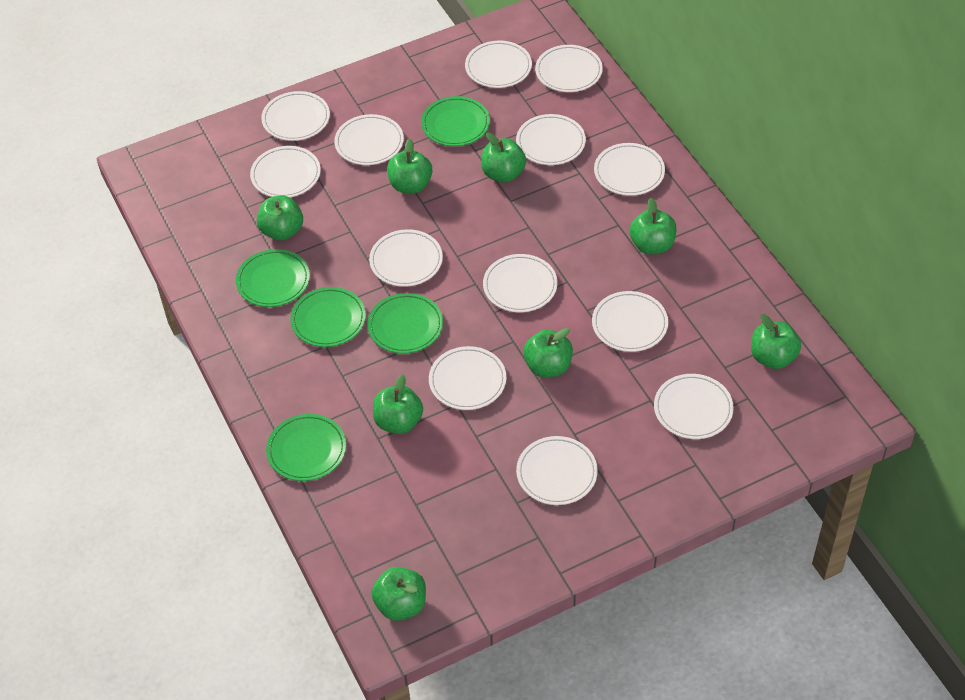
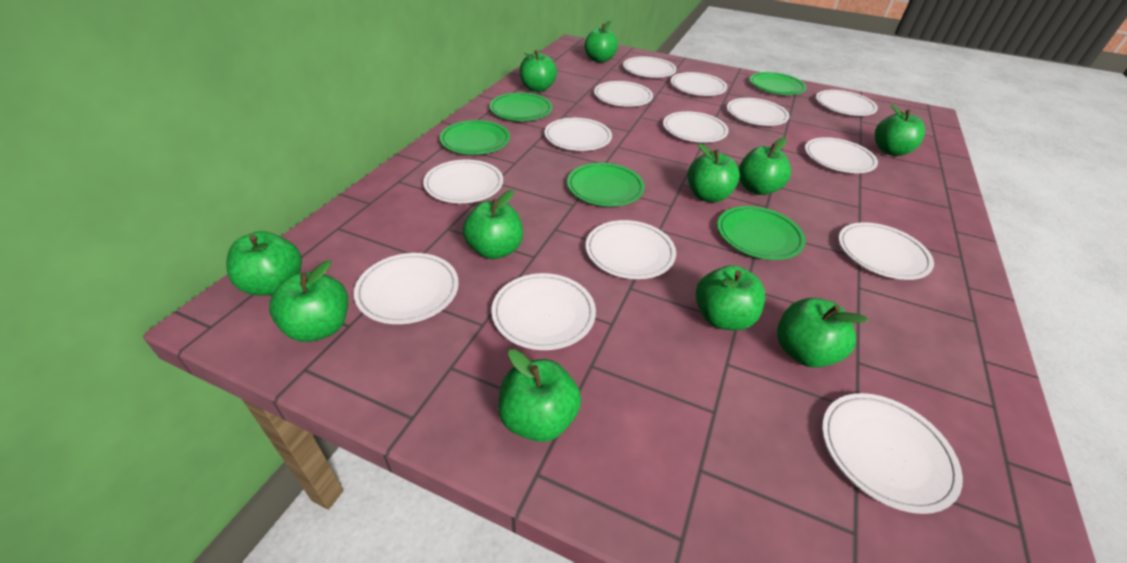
green apple: [257,196,303,240] [371,567,426,621] [373,374,423,434] [387,138,432,194] [481,133,526,183] [523,328,573,377] [629,198,676,254] [751,314,801,369] = 8 -> [227,231,302,296] [269,260,348,342] [463,190,523,259] [498,349,581,442] [520,50,557,92] [584,20,618,63] [687,143,740,203] [696,265,765,330] [739,137,791,195] [777,298,868,368] [875,104,925,156] = 11
white plate: [250,146,321,197] [261,91,330,141] [334,114,404,165] [369,229,443,287] [429,346,506,410] [465,41,532,88] [483,254,558,312] [516,114,586,165] [516,436,598,505] [535,45,603,92] [592,291,668,352] [594,143,665,196] [654,374,734,439] = 13 -> [354,253,459,324] [423,160,503,203] [491,273,596,350] [544,118,612,151] [586,220,676,279] [594,81,653,107] [623,56,676,78] [663,111,729,143] [671,72,727,96] [727,98,790,126] [805,137,878,173] [816,90,878,116] [822,393,963,514] [838,222,934,280] = 14

